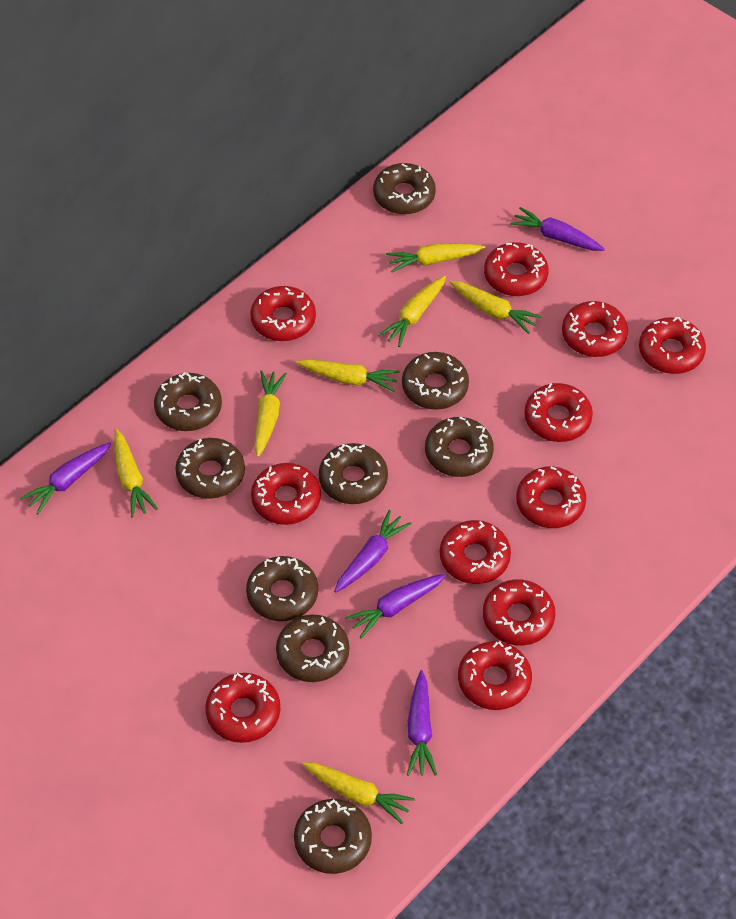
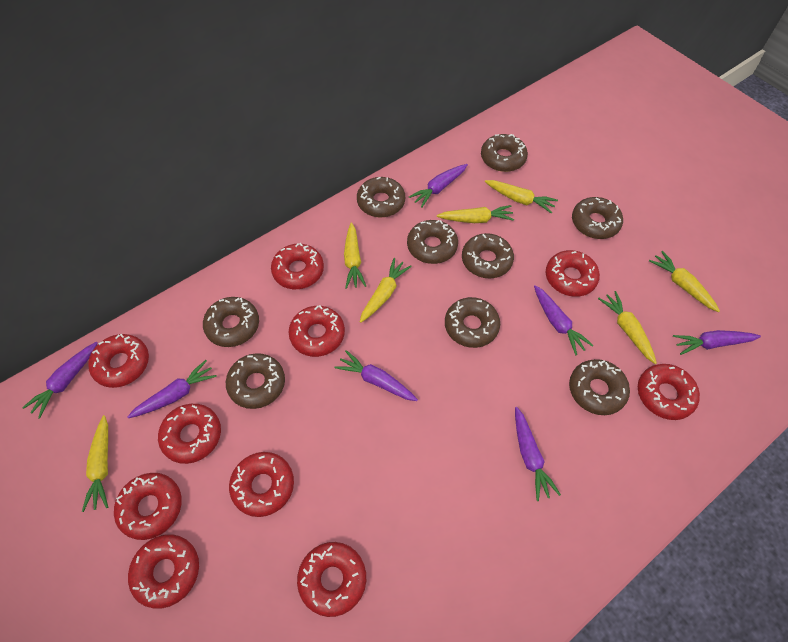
purple carrot: [20,443,111,514] [334,510,412,593] [345,574,446,638] [407,670,437,776] [510,207,605,251] = 5 -> [22,342,98,419] [127,360,217,418] [334,350,418,401] [409,164,468,208] [515,407,561,501] [534,285,594,355] [673,330,761,355] = 7
red donut: [206,673,280,743] [250,286,316,341] [251,463,321,525] [440,520,511,584] [458,641,532,710] [483,579,555,646] [484,242,549,296] [516,467,586,528] [524,383,593,442] [562,301,628,357] [639,317,706,374] = 11 -> [88,334,149,388] [114,473,182,540] [128,534,199,609] [158,404,221,464] [229,452,294,517] [271,243,324,289] [289,305,345,357] [297,542,366,617] [546,250,600,297] [638,364,700,420] = 10

